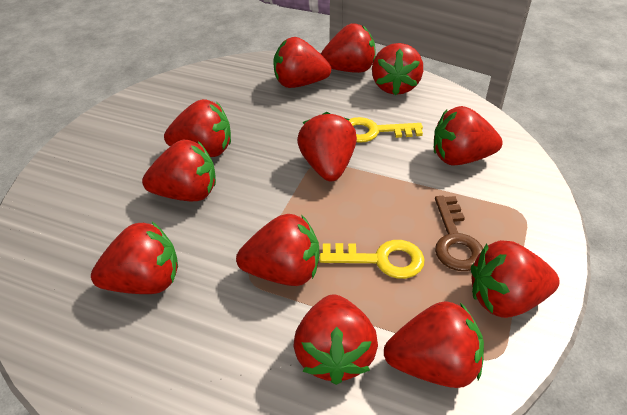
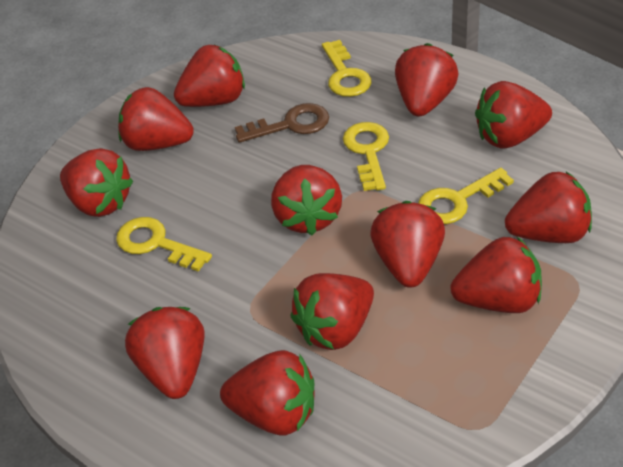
yellow key: [320,240,425,279] [349,117,423,143] = 2 -> [116,217,212,271] [322,40,372,97] [343,122,389,191] [418,168,514,224] = 4

